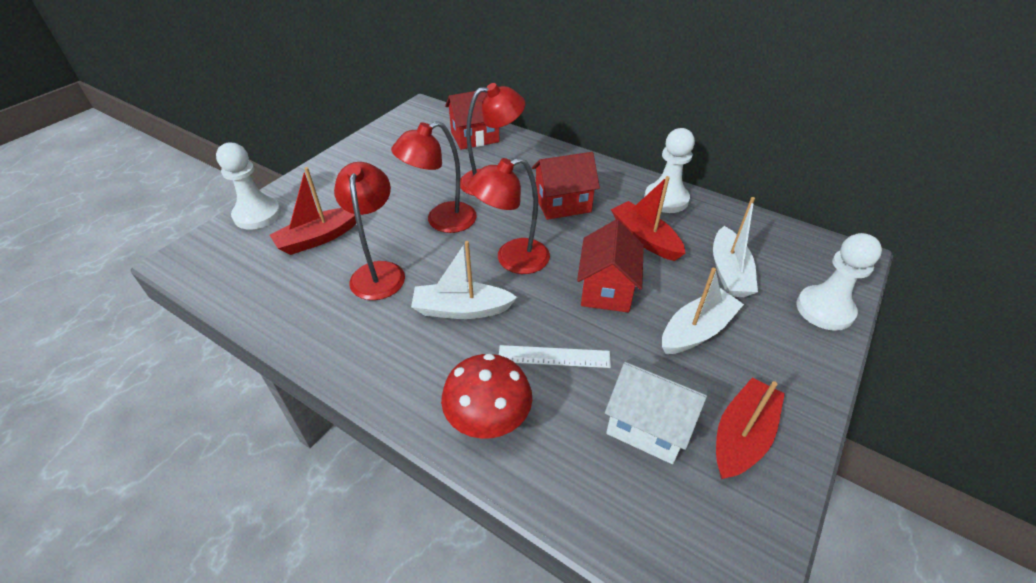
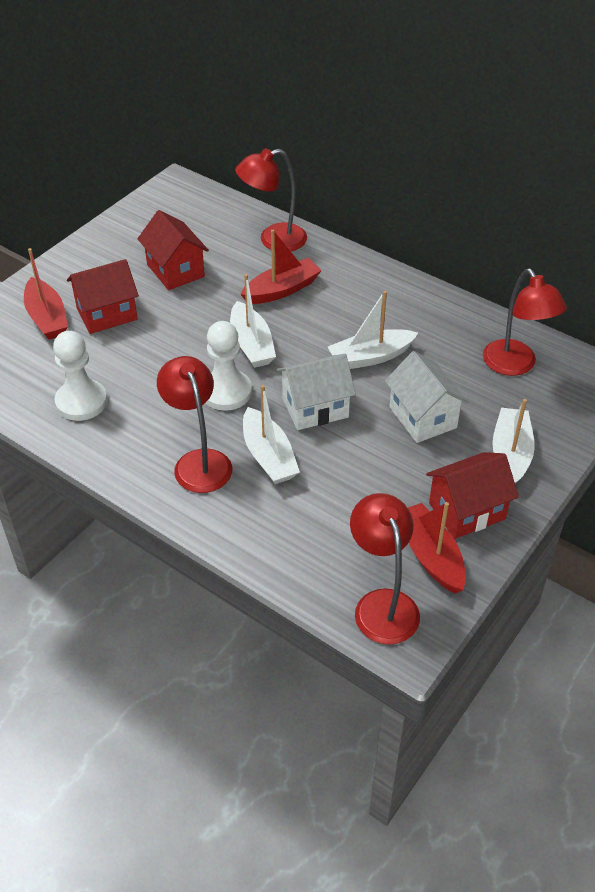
red mushroom: [441,354,532,439] = 1 -> none = 0
white boat: [411,241,517,319] [662,268,744,354] [713,197,758,297] = 3 -> [230,274,276,368] [243,385,300,484] [328,291,418,369] [492,399,535,483] = 4
white house: [605,357,708,464] = 1 -> [277,354,356,430] [385,351,469,443] = 2
white pawn: [216,143,281,229] [644,128,695,213] [796,233,882,331] = 3 -> [53,331,107,421] [206,321,252,411] = 2
white ruler: [499,345,611,368] = 1 -> none = 0

